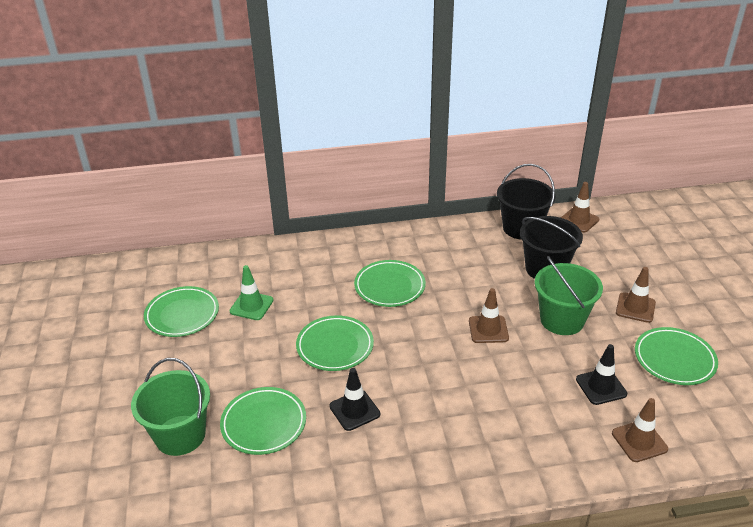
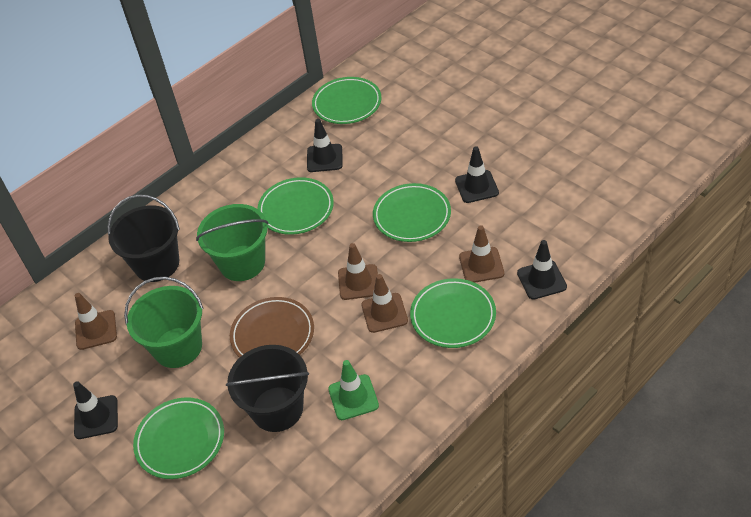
black traffic cone: [329,368,380,431] [576,344,627,405] = 2 -> [73,381,118,439] [307,119,343,172] [455,146,499,203] [517,240,567,300] = 4
brown plate: none = 0 -> [230,297,314,358] = 1

